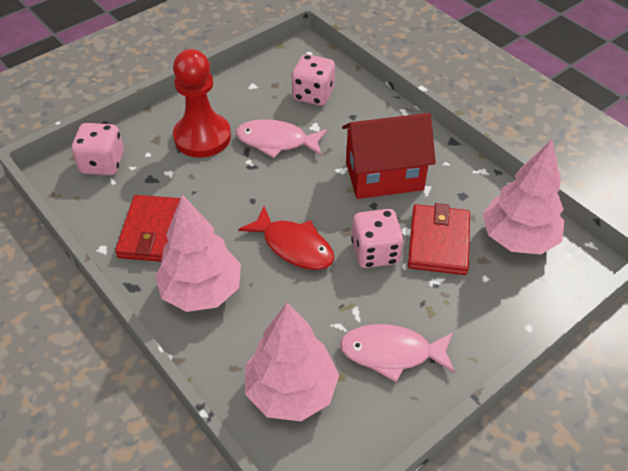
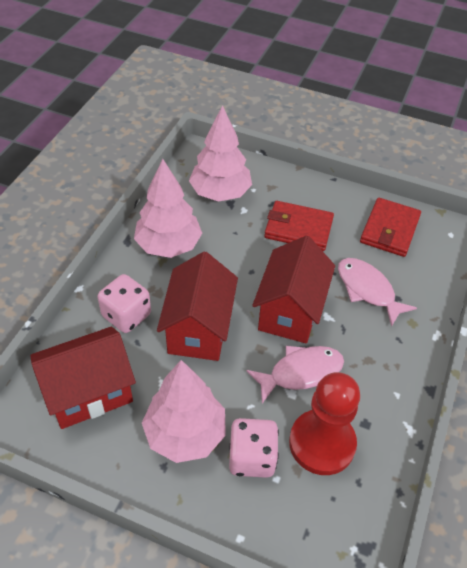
pink dice: [71,123,124,175] [292,54,335,105] [351,209,404,268] = 3 -> [97,274,151,333] [229,418,279,478] = 2
red fish: [238,206,334,270] = 1 -> none = 0
red house: [342,113,436,199] = 1 -> [30,327,136,429] [157,252,238,361] [252,236,335,343] = 3

